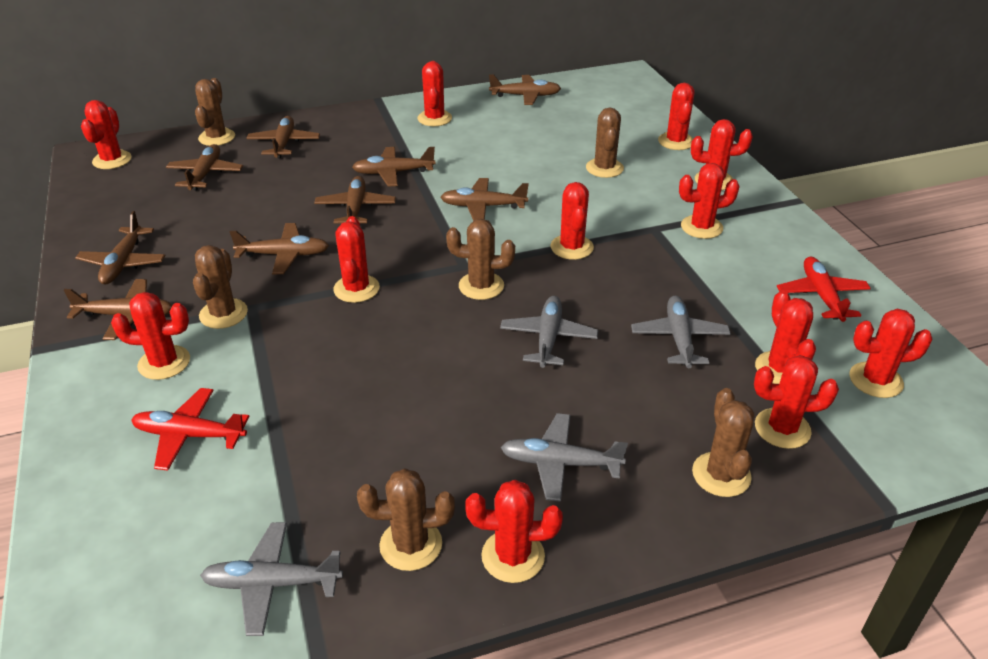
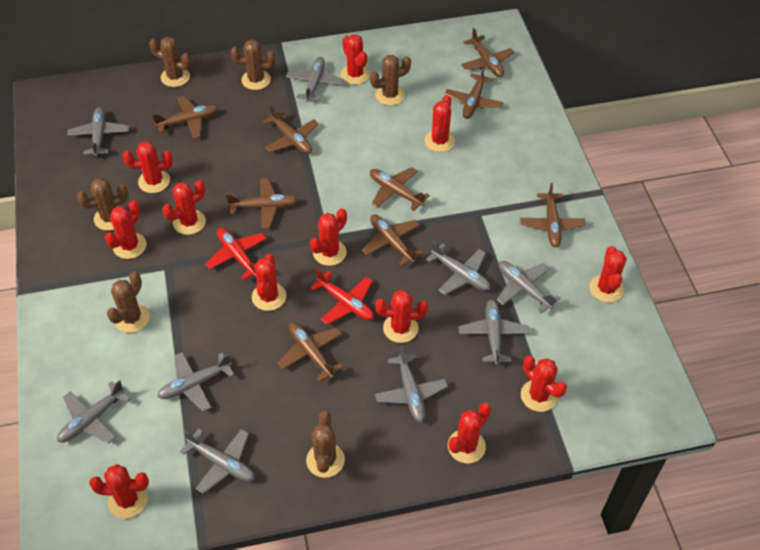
grey plane: [200,522,343,636] [500,296,598,368] [501,413,628,502] [631,296,731,368] = 4 -> [57,380,130,443] [67,107,129,157] [157,352,234,411] [180,428,255,494] [286,57,344,102] [375,346,448,423] [426,241,490,295] [459,299,529,365] [497,261,560,314] = 9

